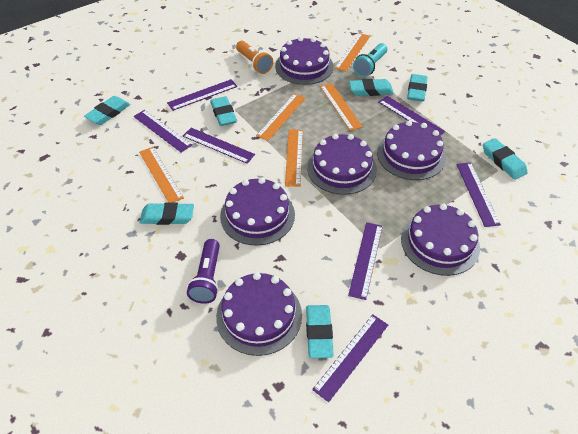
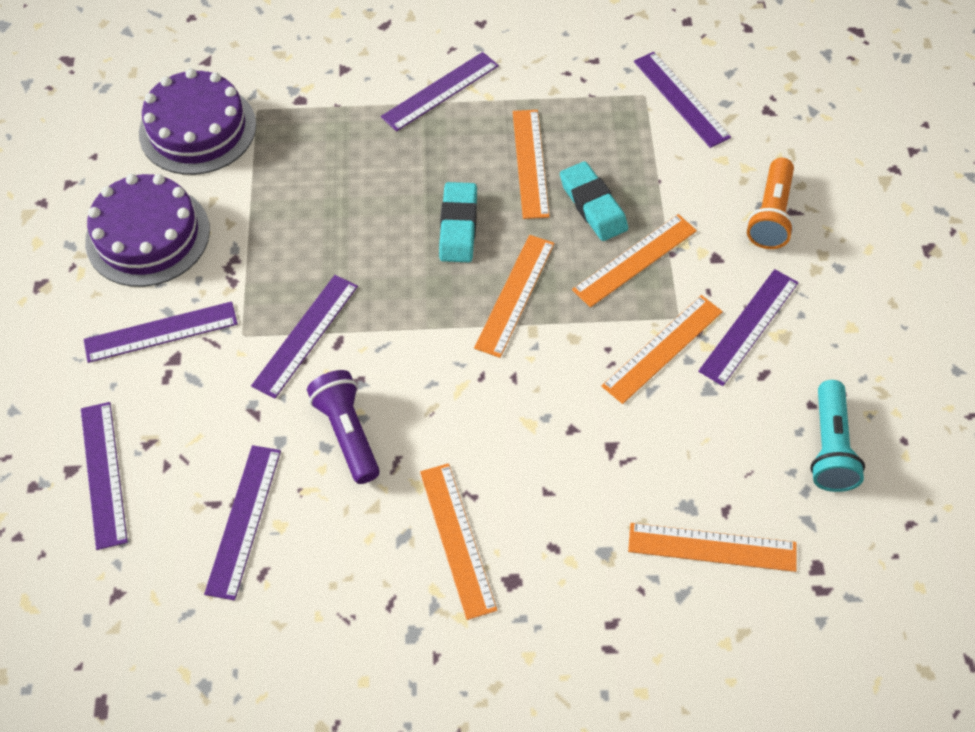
orange ruler: [139,147,184,202] [256,93,306,141] [285,129,303,187] [320,83,363,131] [335,33,370,72] = 5 -> [420,463,497,620] [474,235,554,358] [513,110,550,219] [572,214,697,307] [601,295,723,404] [628,523,797,572] = 6
purple cake: [216,272,302,356] [220,178,295,246] [275,37,334,85] [307,134,377,195] [377,121,446,180] [401,203,480,276] = 6 -> [85,174,210,287] [139,69,256,175] = 2
turquoise eraser: [84,96,130,125] [140,202,194,225] [210,96,237,126] [306,305,334,358] [349,79,394,96] [407,74,428,101] [483,138,528,180] = 7 -> [439,182,477,262] [560,161,628,241] = 2

